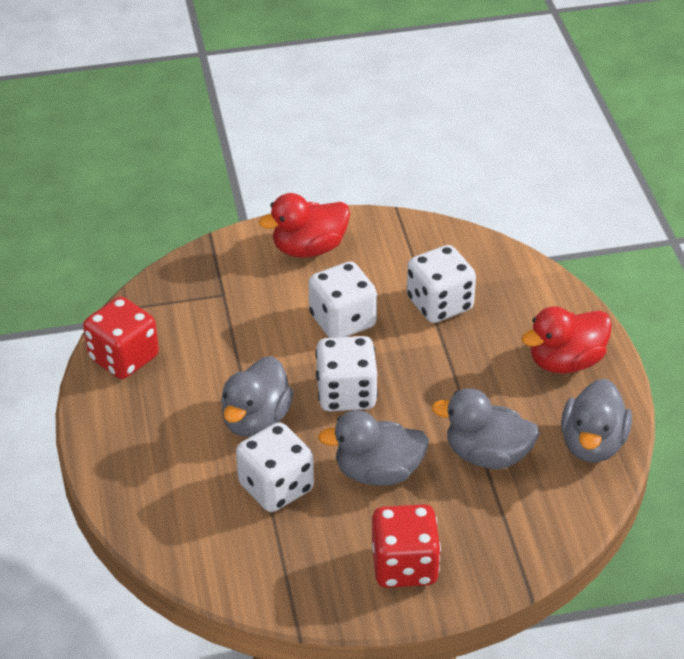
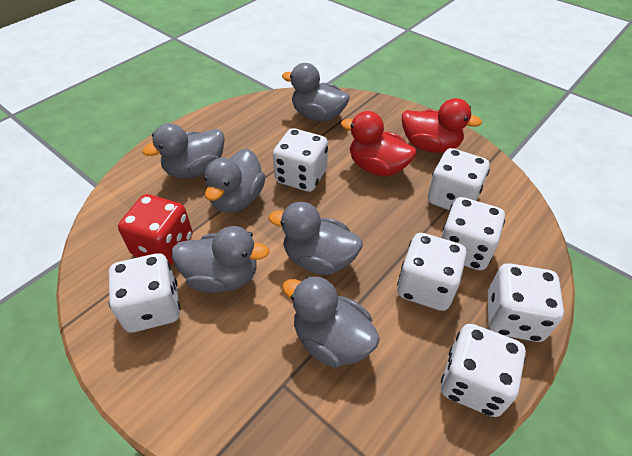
grey duck: [221,356,294,437] [318,410,429,485] [432,388,540,469] [561,379,632,463] = 4 -> [142,123,225,178] [172,226,270,293] [204,149,265,213] [269,202,363,275] [282,63,350,122] [282,276,380,368] = 6
red dice: [83,297,159,379] [372,504,441,588] = 2 -> [118,194,193,265] = 1
white dice: [236,422,314,512] [308,261,377,338] [315,336,378,411] [407,245,476,323] = 4 -> [109,253,181,333] [273,128,328,192] [397,233,467,311] [428,148,490,210] [441,197,505,270] [441,324,526,417] [488,263,564,342] = 7

